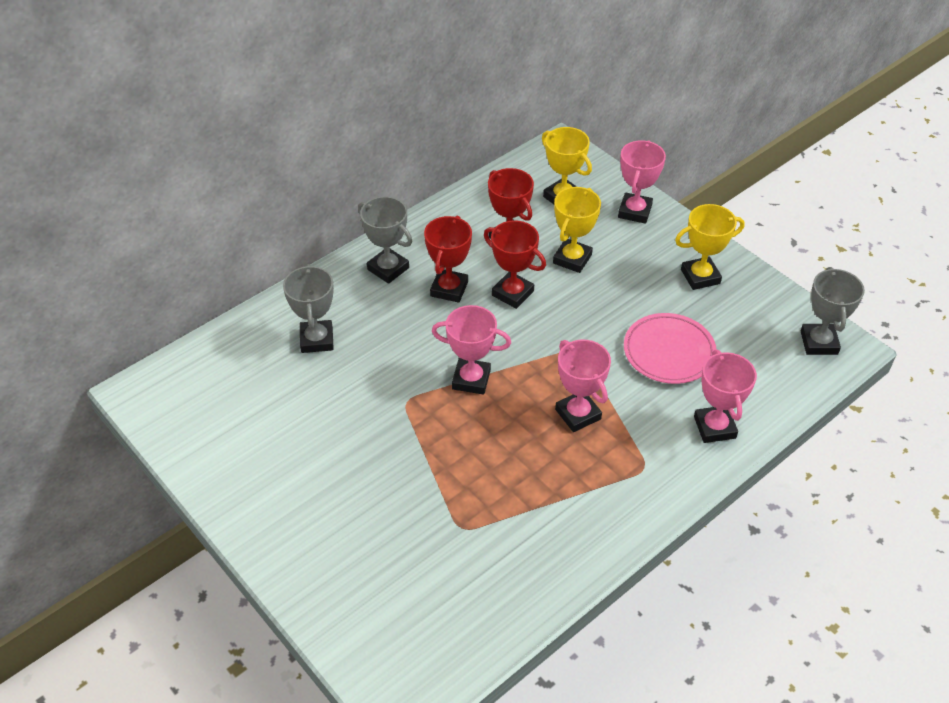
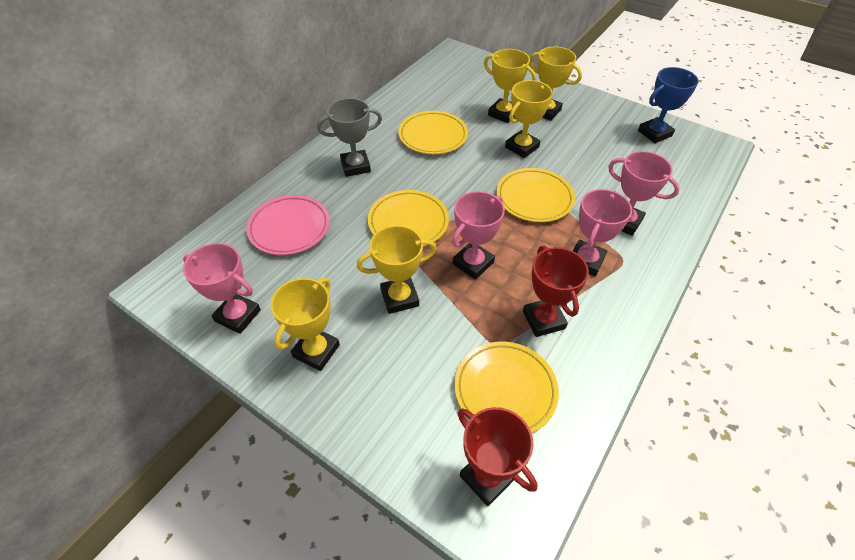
blue trophy: none = 0 -> [638,67,699,143] = 1
grey trophy: [283,264,334,353] [358,196,412,284] [801,267,865,355] = 3 -> [317,98,382,177] = 1
red trophy: [424,216,472,303] [484,220,546,309] [488,168,534,239] = 3 -> [458,407,538,506] [523,246,589,337] = 2
yellow plate: none = 0 -> [368,190,449,247] [398,111,468,154] [455,342,559,433] [497,168,575,222] = 4
yellow trophy: [542,127,592,204] [553,187,601,273] [675,204,745,290] = 3 -> [271,278,340,371] [357,225,437,314] [484,49,536,123] [505,80,553,158] [529,47,582,121] = 5

